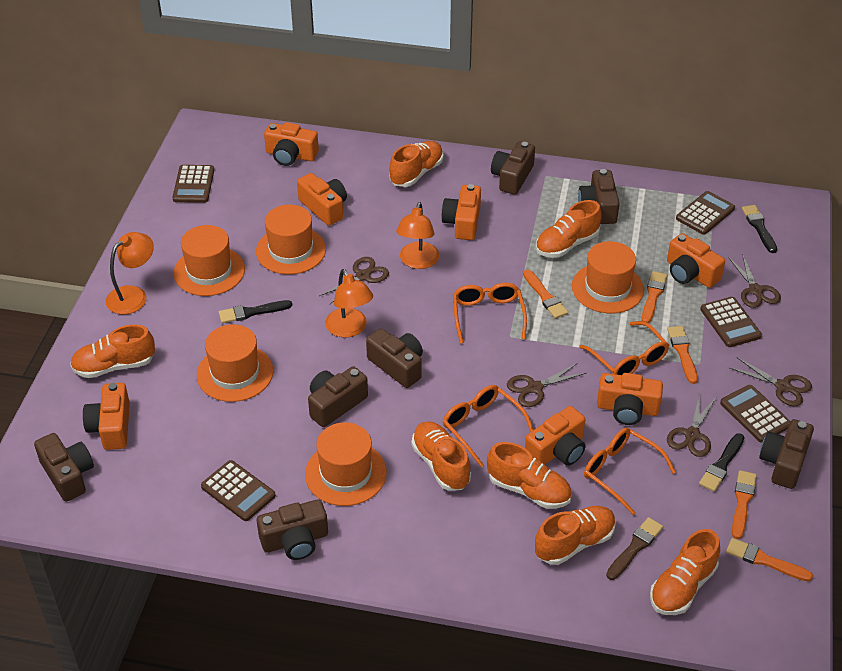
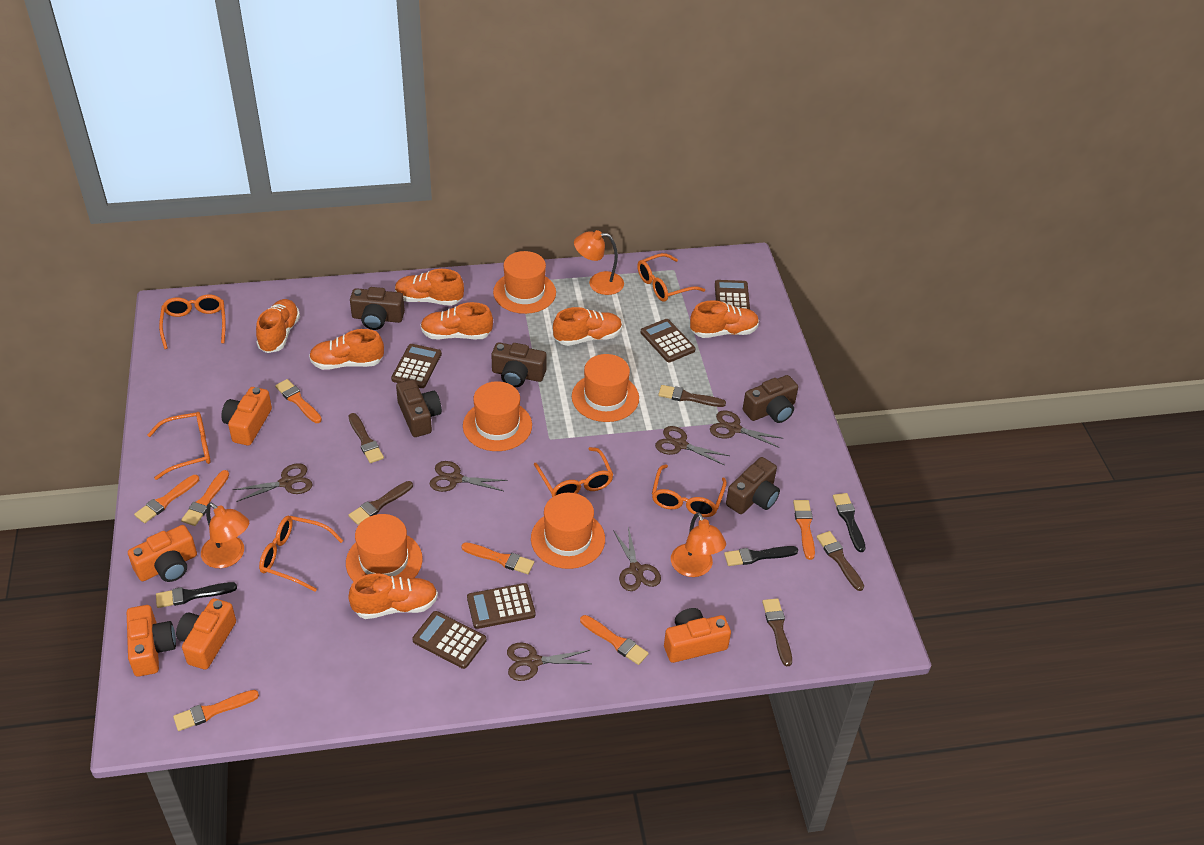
brown brush: [606,517,663,580] = 1 -> [349,413,384,463] [349,481,413,525] [658,385,726,407] [762,598,792,666] [816,531,864,591] = 5
brown camera: [34,433,94,502] [257,499,328,560] [308,366,368,427] [366,328,423,388] [491,141,535,195] [578,169,620,224] [759,419,814,489] = 7 -> [350,287,405,330] [396,379,442,437] [492,342,547,387] [726,457,780,514] [743,375,798,423] = 5
brown scissors: [319,257,389,304] [507,363,586,407] [667,395,716,457] [728,254,781,308] [729,357,812,406] = 5 -> [232,463,313,502] [429,461,508,492] [507,643,591,681] [613,527,661,591] [655,426,730,466] [710,410,784,448] = 6
orange brush: [523,270,568,319] [642,271,667,323] [667,326,698,384] [726,538,813,582] [732,470,757,539] = 5 -> [134,475,199,523] [173,690,259,731] [181,470,229,526] [275,379,322,423] [461,542,534,574] [580,615,649,665] [793,500,815,560] = 7
orange camera: [83,383,130,450] [264,122,319,166] [297,173,347,226] [441,184,481,240] [525,406,585,466] [597,373,663,425] [667,233,725,288] = 7 -> [127,605,176,677] [128,525,197,582] [176,598,236,669] [221,387,272,446] [664,608,731,663] = 5
orange glasses: [443,385,533,467] [453,283,527,343] [580,321,669,375] [584,428,676,515] = 4 -> [147,412,210,480] [159,295,226,349] [259,516,343,592] [534,447,614,497] [637,253,705,302] [652,464,727,517] = 6

